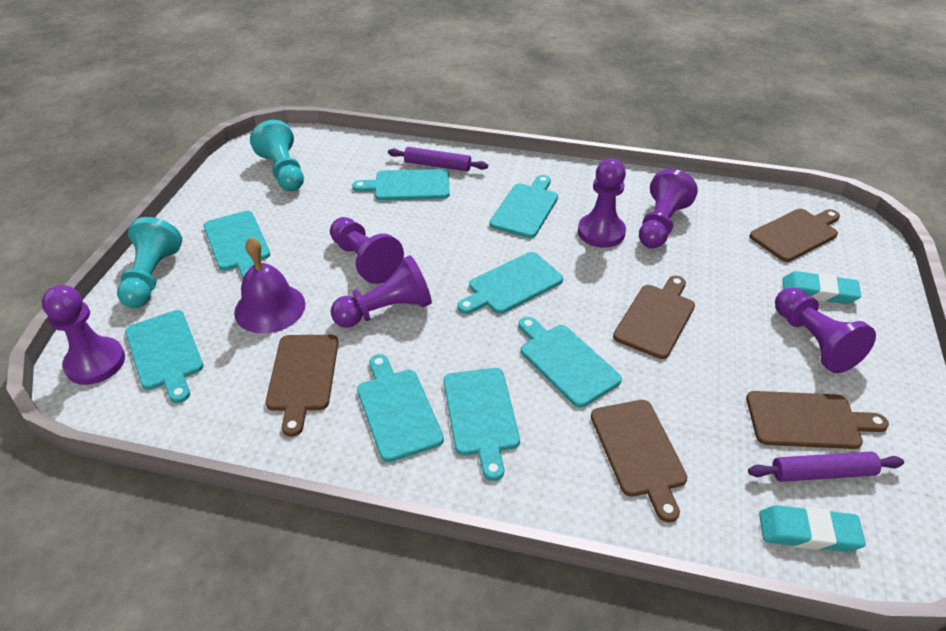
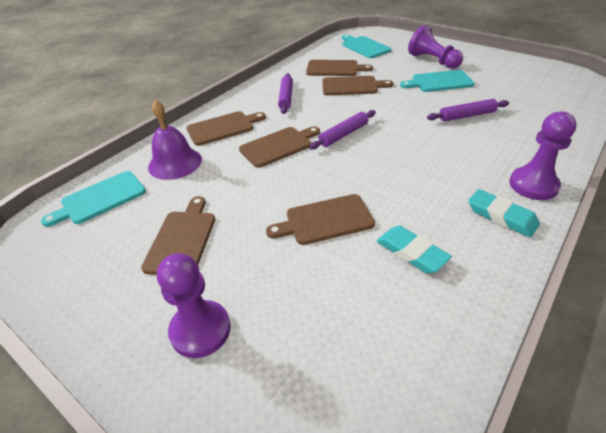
brown cutting board: [266,335,338,437] [591,400,687,522] [613,276,695,359] [746,391,889,449] [749,209,840,262] = 5 -> [141,196,215,275] [186,111,266,146] [239,126,320,168] [266,194,375,245] [306,60,373,76] [322,76,393,95] = 6
purple pawn: [42,285,125,385] [330,217,404,284] [331,255,432,328] [578,159,626,248] [639,169,698,248] [775,287,876,373] = 6 -> [157,253,231,358] [408,25,463,69] [509,111,577,200] = 3
purple rolling pin: [388,147,488,171] [748,451,904,482] = 2 -> [278,73,293,114] [309,110,376,150] [427,99,509,122] = 3
turquoise cutting board: [125,310,203,403] [204,211,270,278] [352,169,450,201] [357,354,444,462] [443,368,520,481] [458,252,563,314] [490,175,558,238] [519,317,622,408] = 8 -> [41,171,146,227] [342,35,392,58] [400,70,475,92] = 3
turquoise pawn: [117,217,182,308] [250,120,304,191] = 2 -> none = 0

